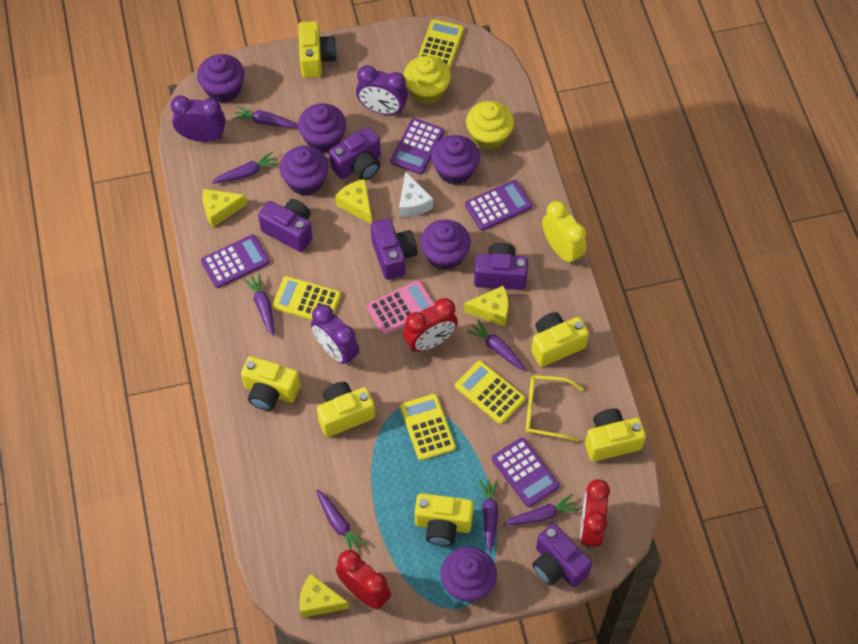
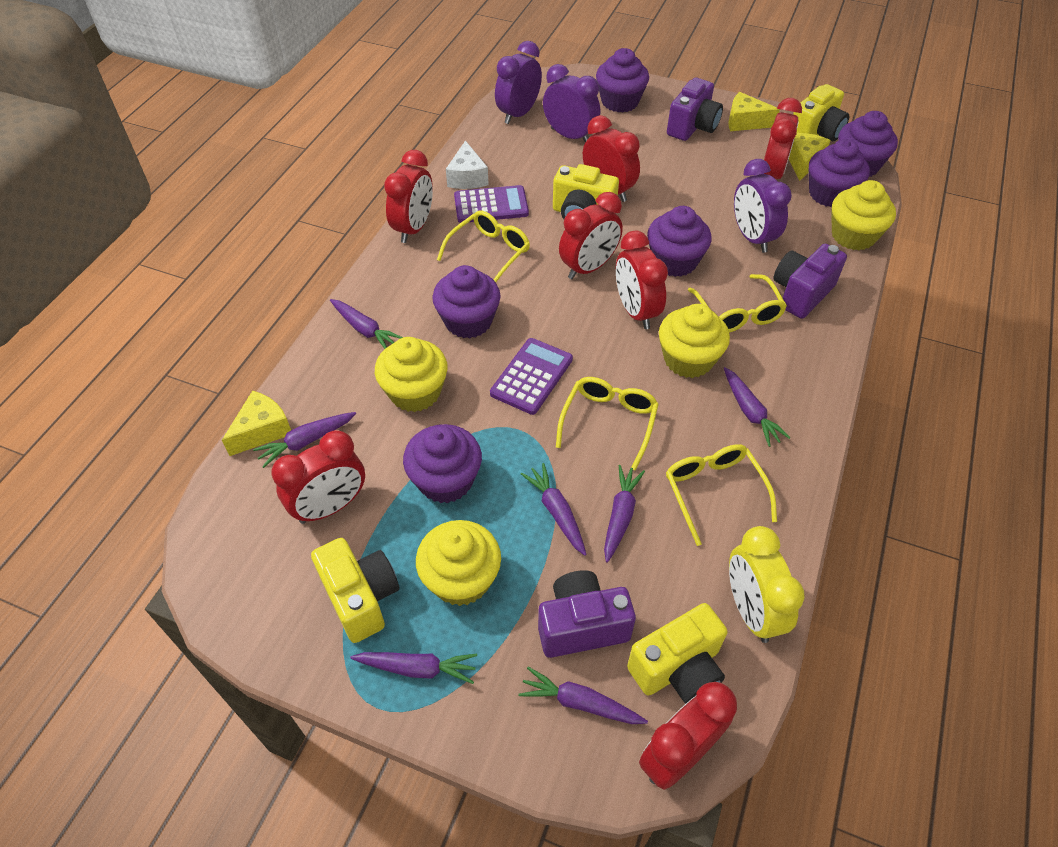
pink calculator: [367,280,435,335] = 1 -> none = 0
purple calculator: [201,234,270,288] [390,118,444,175] [465,180,532,231] [492,438,559,507] = 4 -> [454,185,529,223] [490,338,573,415] = 2
purple camera: [258,199,313,252] [329,127,381,180] [371,218,417,280] [474,242,528,290] [532,523,592,587] = 5 -> [538,570,636,658] [667,78,723,141] [774,244,847,319] = 3
red clock: [336,550,391,610] [403,298,458,352] [580,479,610,549] = 3 -> [271,430,365,524] [384,150,433,243] [559,192,623,279] [583,115,640,202] [616,231,668,329] [639,682,737,790] [764,98,802,179] = 7
yellow calculator: [272,276,341,320] [400,394,456,461] [417,19,464,70] [455,361,525,424] = 4 -> none = 0
yellow camera: [241,356,300,411] [298,21,337,78] [317,382,375,437] [415,493,474,546] [531,312,589,367] [585,408,646,462] = 6 -> [311,538,399,643] [553,164,619,219] [627,603,727,704] [793,84,849,141] = 4
yellow cheese: [203,189,247,227] [299,574,349,618] [335,179,372,224] [464,286,509,327] = 4 -> [222,390,291,456] [728,92,780,131] [789,133,831,181] = 3
yellow cupcake: [403,56,451,105] [466,101,514,150] = 2 -> [375,337,448,412] [416,520,501,606] [659,304,730,378] [832,180,896,250] = 4
yellow glasses: [526,375,584,441] = 1 -> [437,210,530,282] [556,377,659,471] [666,444,777,546] [688,274,787,333] = 4

